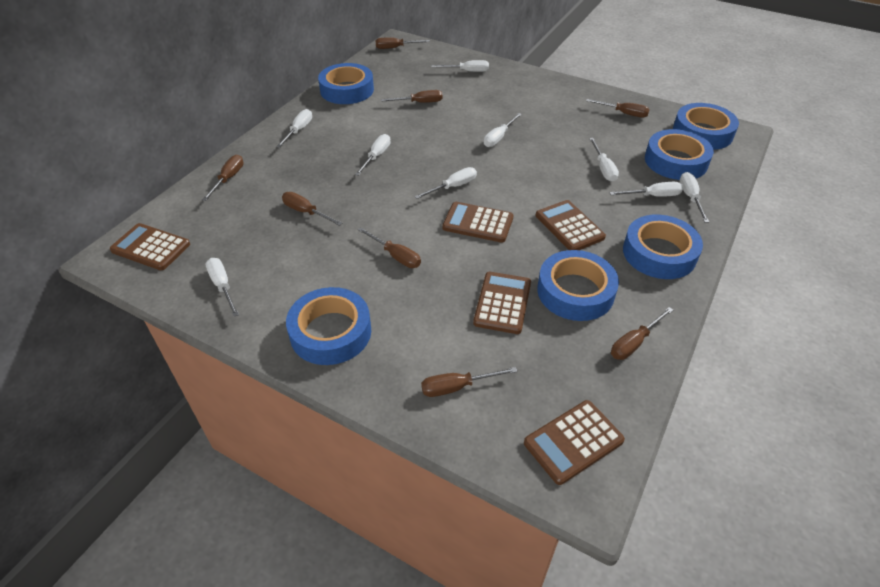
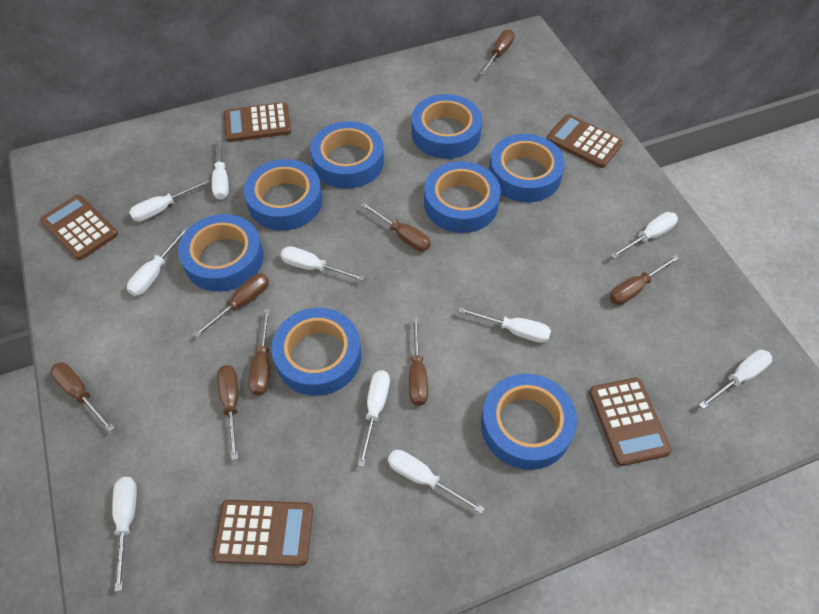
blue tape: [286,287,371,365] [318,63,374,104] [537,250,619,321] [623,215,703,279] [645,129,714,180] [673,103,739,150] = 6 -> [178,214,264,292] [244,159,323,231] [271,308,361,396] [310,121,384,189] [412,94,482,159] [424,161,501,233] [481,374,577,470] [489,134,565,202] = 8
white screwdriver: [206,258,239,317] [276,109,312,148] [355,134,391,176] [414,167,477,199] [432,60,489,72] [484,113,522,147] [589,138,619,182] [609,182,683,197] [680,172,709,223] = 9 -> [112,477,137,592] [127,227,188,296] [129,179,210,222] [212,137,229,200] [280,246,365,281] [358,370,390,467] [388,450,485,514] [458,307,551,343] [610,212,678,258] [699,350,772,409] = 10

